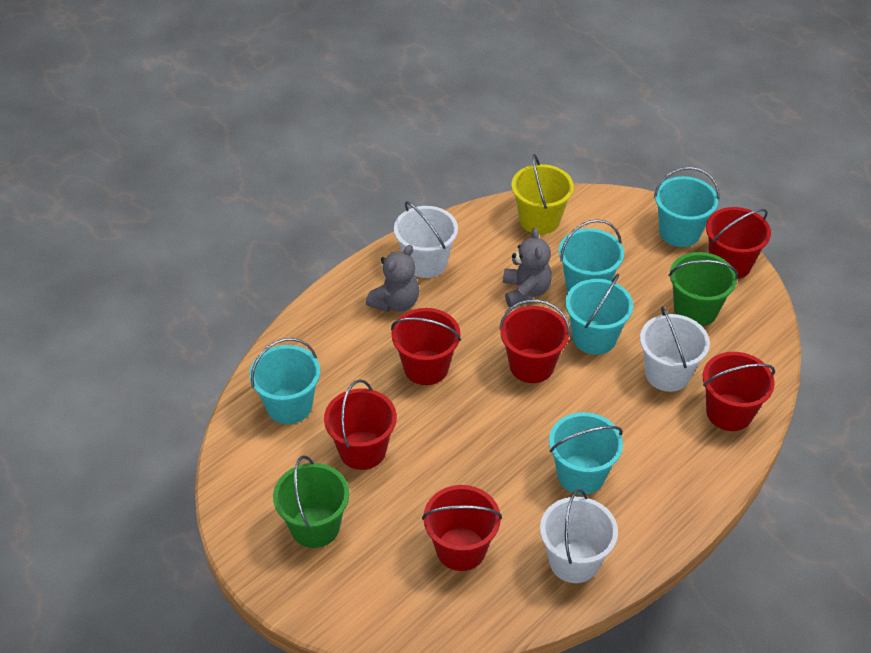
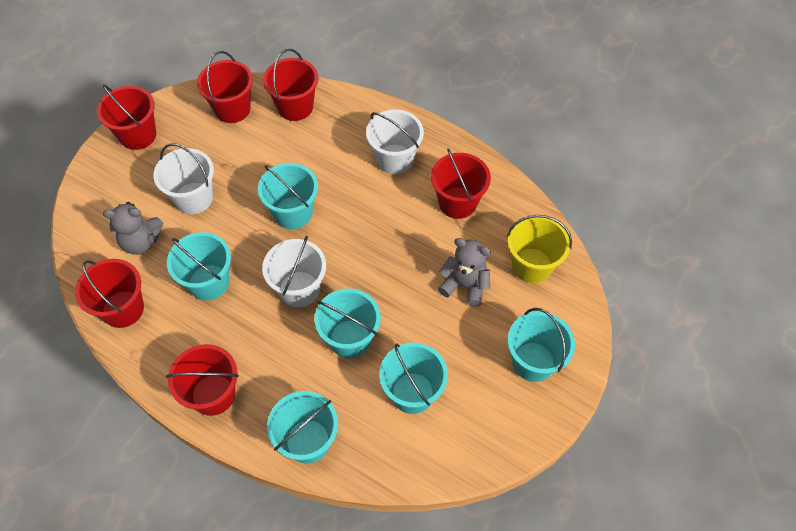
green bucket: [273,456,349,548] [669,252,738,326] = 2 -> none = 0
turquoise bucket: [249,338,320,424] [549,412,623,495] [559,219,624,292] [565,274,633,355] [654,167,719,247] = 5 -> [167,232,231,301] [258,163,318,229] [267,391,338,463] [314,289,381,359] [379,343,448,414] [508,308,575,382] = 6

